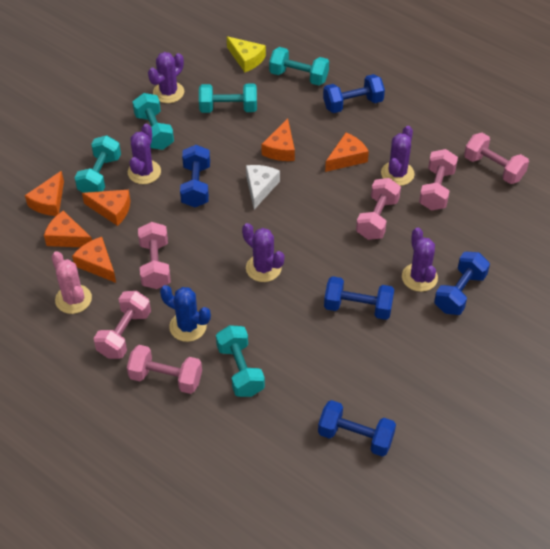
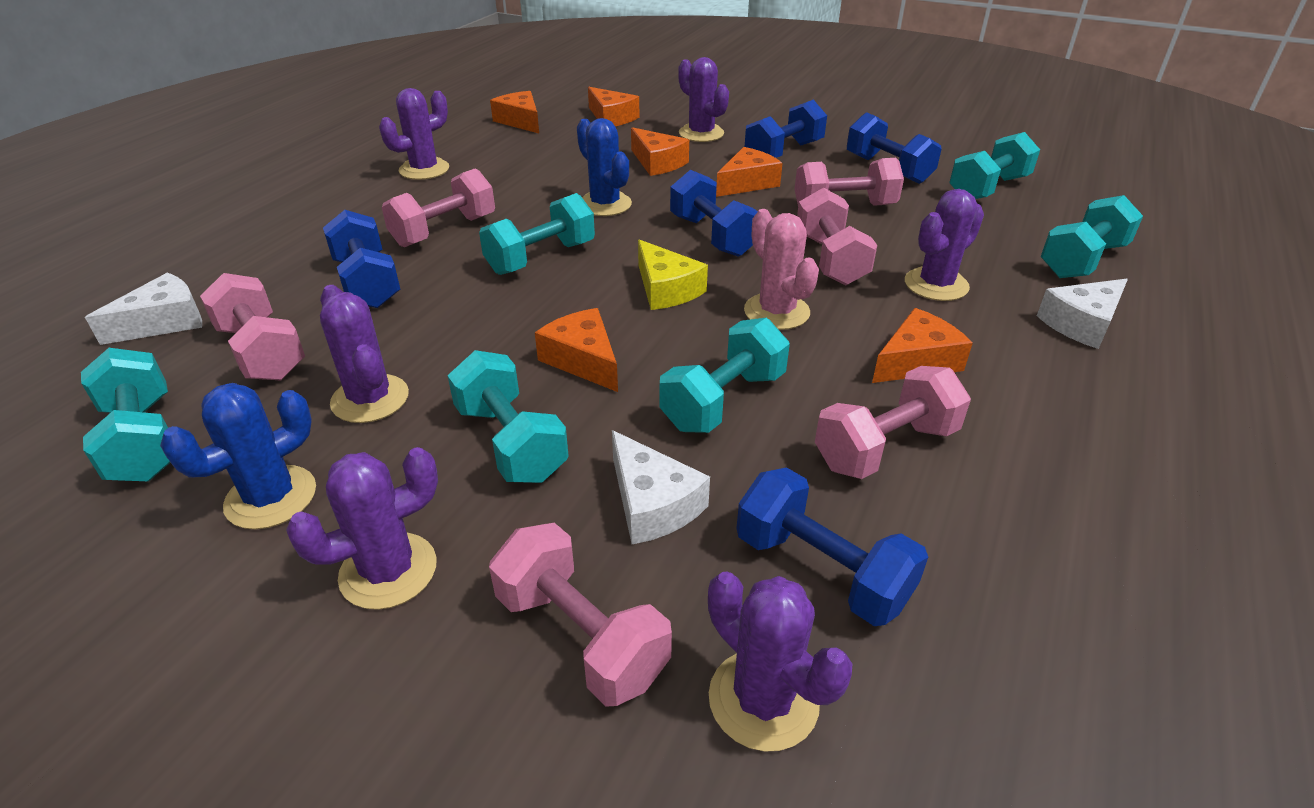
blue cactus: [160,285,211,342] = 1 -> [160,383,316,529] [577,118,632,216] = 2
purple cactus: [128,124,161,184] [148,52,184,103] [242,223,284,282] [381,126,415,186] [402,228,438,292] = 5 -> [286,447,438,610] [320,285,409,423] [379,88,449,180] [678,57,729,142] [708,571,852,752] [905,189,984,301] = 6
turquoise dumbbell: [75,135,121,193] [132,93,174,150] [199,84,257,113] [216,325,265,397] [269,47,329,86] = 5 -> [81,348,171,481] [447,350,569,483] [479,193,595,275] [660,318,790,433] [949,132,1040,199] [1041,195,1143,278] = 6
white cheese: [246,165,280,210] = 1 -> [85,273,202,345] [612,430,710,544] [1037,279,1128,349] = 3

